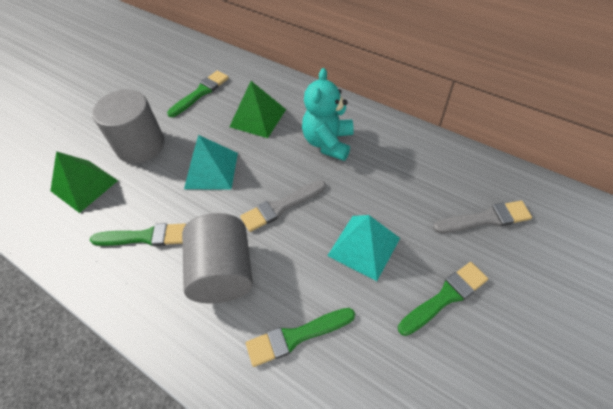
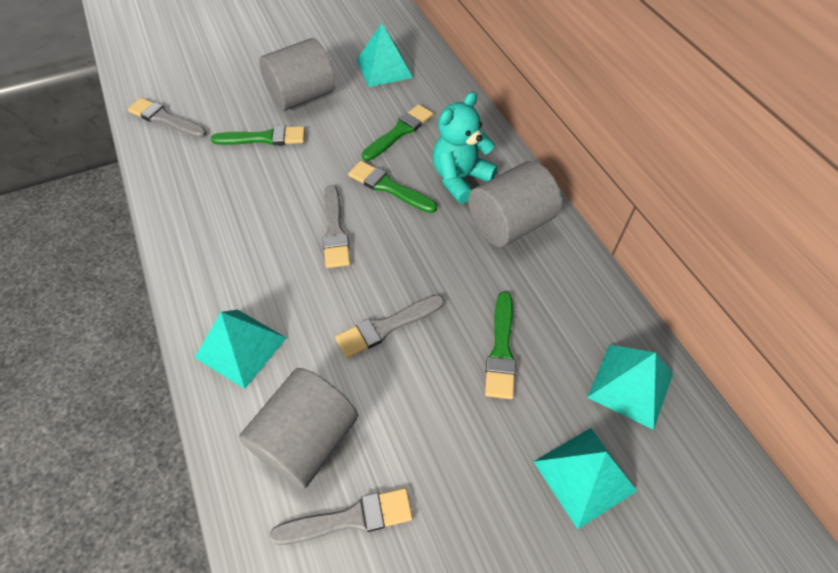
green pyramid: [50,151,118,213] [229,81,286,138] = 2 -> none = 0
grey brush: [240,180,326,232] [433,201,532,233] = 2 -> [128,98,206,138] [269,488,413,545] [323,185,350,268] [335,295,444,358] = 4
grey cylinder: [92,89,165,163] [182,213,253,303] = 2 -> [239,368,358,489] [259,38,335,111] [468,161,562,247] = 3
turquoise pyramid: [184,135,238,189] [327,215,400,281] = 2 -> [195,310,286,389] [357,23,413,87] [533,428,637,529] [587,345,673,430] = 4

